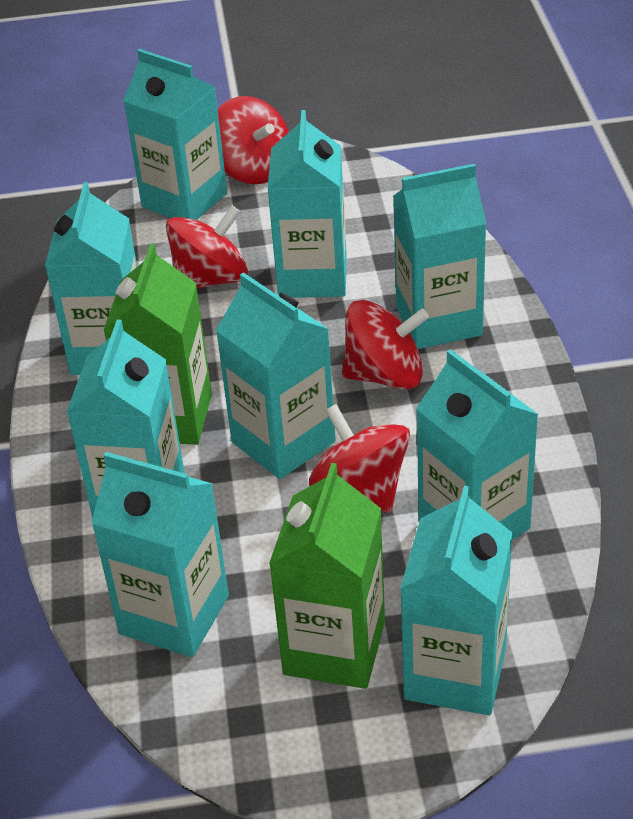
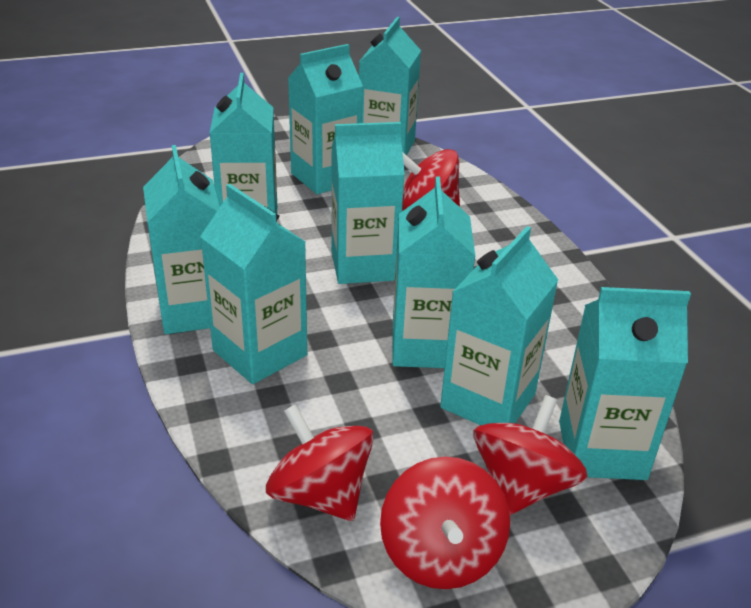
green carton: [104,244,212,445] [269,463,385,689] = 2 -> none = 0

